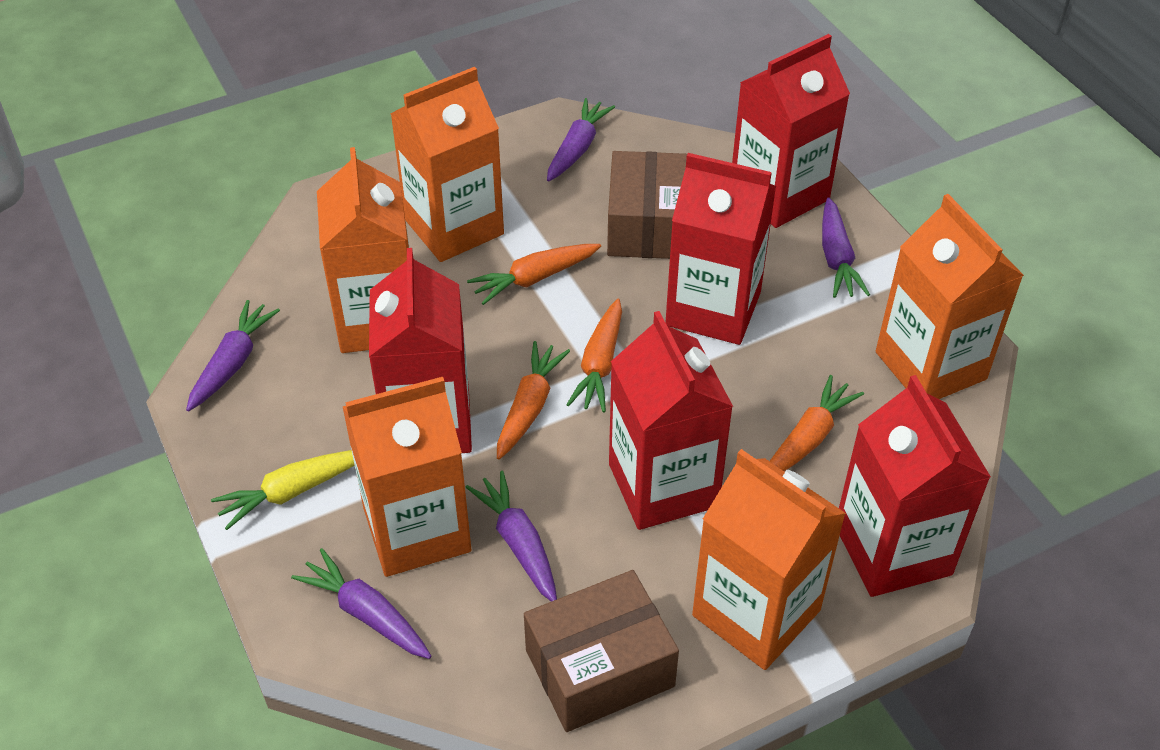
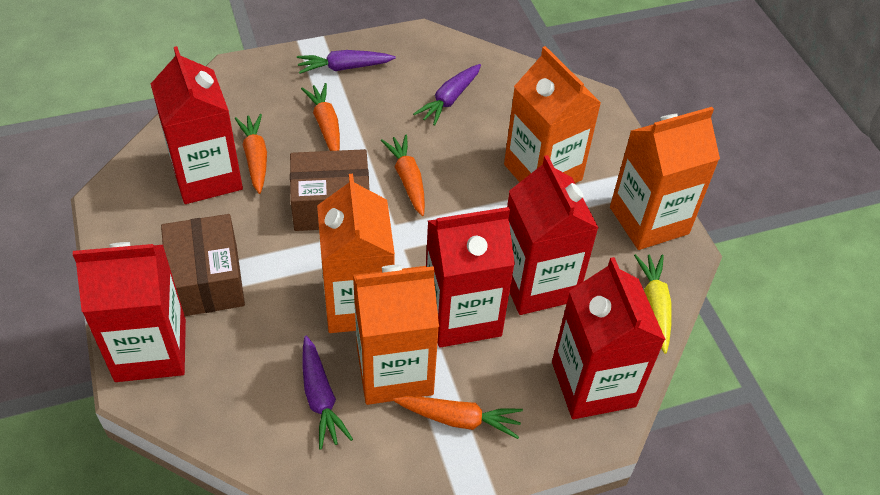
orange carton: [317,147,409,353] [343,377,471,577] [391,67,504,262] [692,449,846,670] [876,194,1024,399] = 5 -> [317,174,395,333] [353,265,439,405] [504,46,601,183] [610,107,720,250] = 4
purple carrot: [186,300,280,412] [291,548,431,659] [465,470,557,602] [547,98,615,182] [822,197,870,298] = 5 -> [297,50,396,74] [302,335,353,449] [413,64,481,126] = 3

